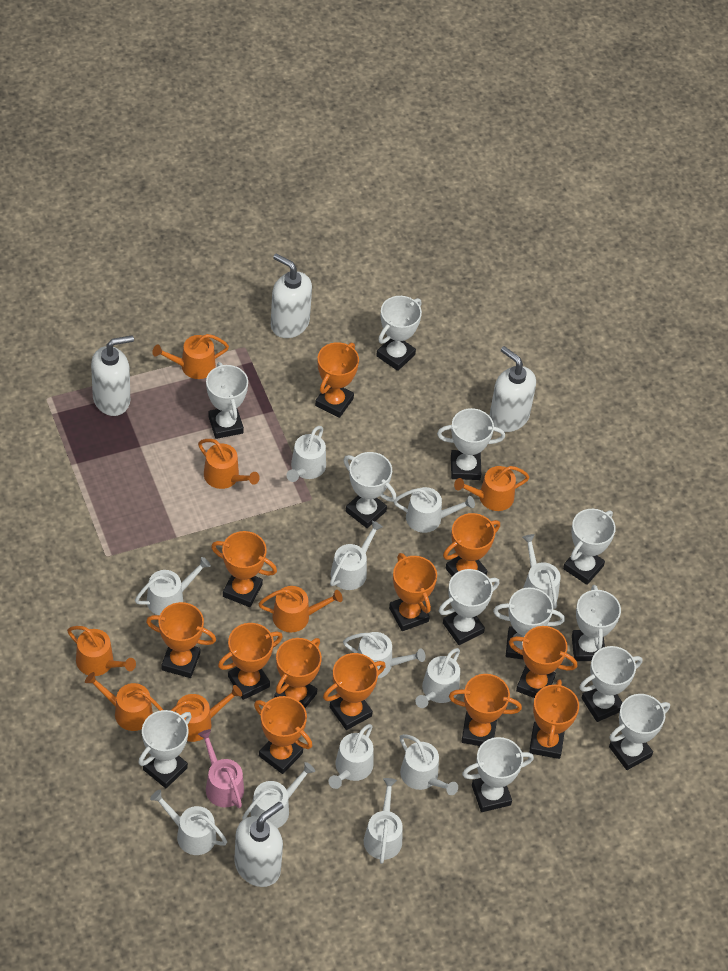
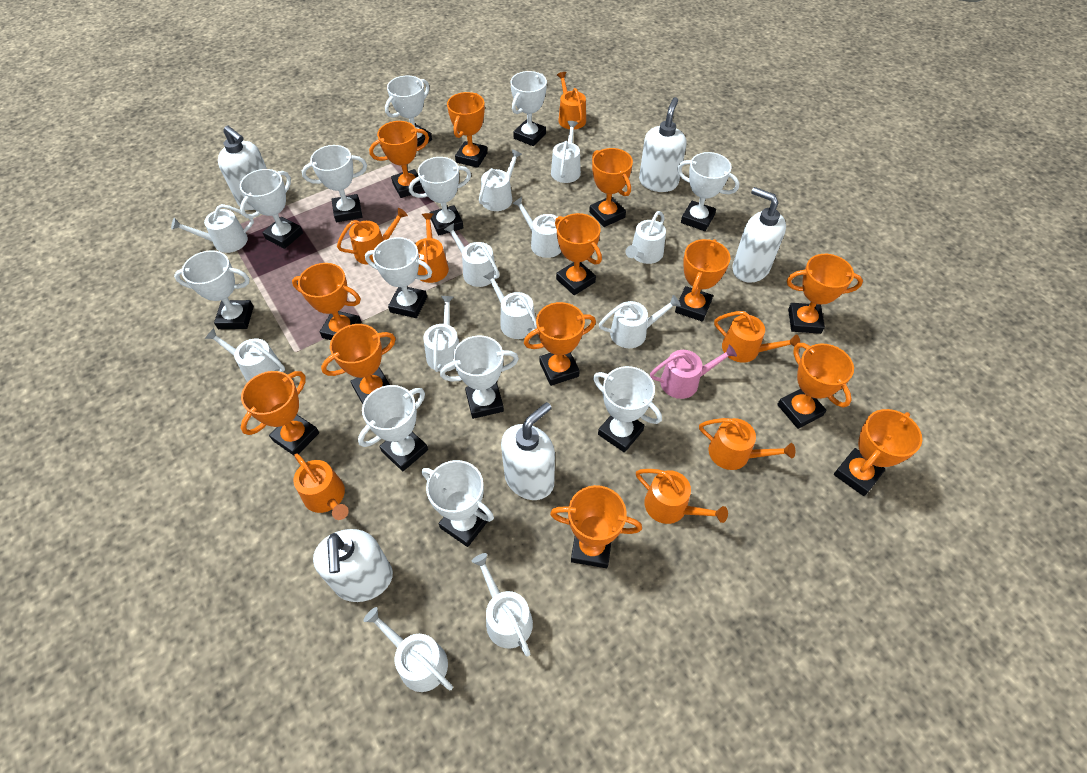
orange trophy: [146,602,216,678] [211,531,277,607] [218,623,283,700] [254,696,312,774] [274,638,322,708] [315,342,359,418] [323,653,386,730] [389,553,437,631] [443,513,500,576] [449,674,522,746] [509,626,577,698] [529,679,579,759] = 12 -> [241,371,319,456] [292,263,361,340] [321,324,396,404] [369,121,429,198] [447,92,487,168] [524,302,596,386] [550,485,642,568] [555,213,602,295] [589,148,633,227] [675,239,730,321] [777,343,854,429] [787,254,863,334] [834,409,922,496] = 13
white soap dispenser: [91,335,134,416] [234,802,284,887] [271,253,312,338] [489,346,536,432] = 4 -> [218,125,267,210] [313,529,393,602] [501,402,555,500] [639,97,687,192] [732,187,786,283] = 5

